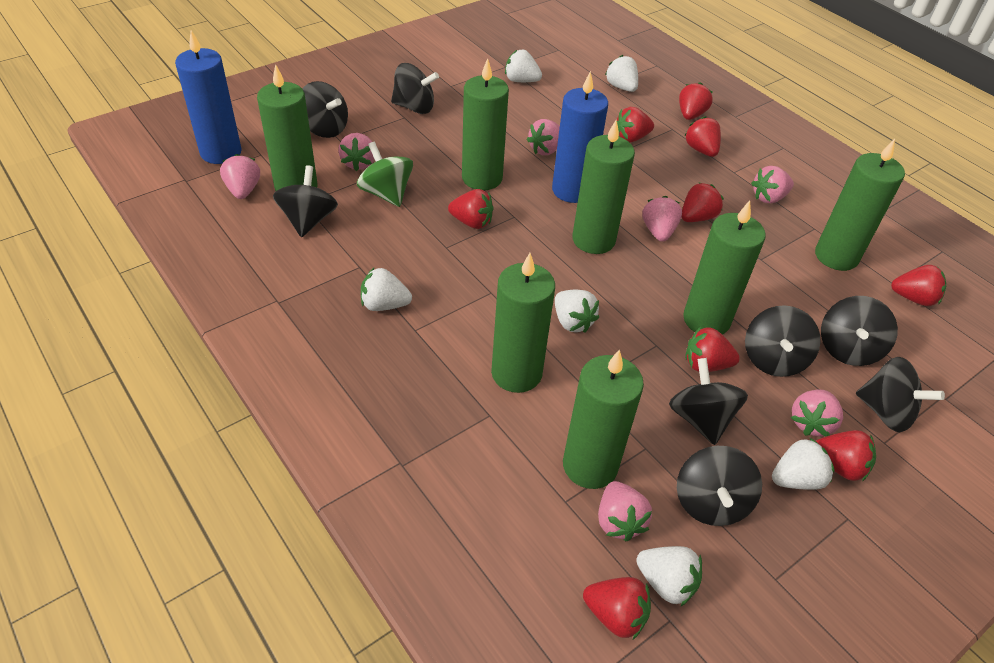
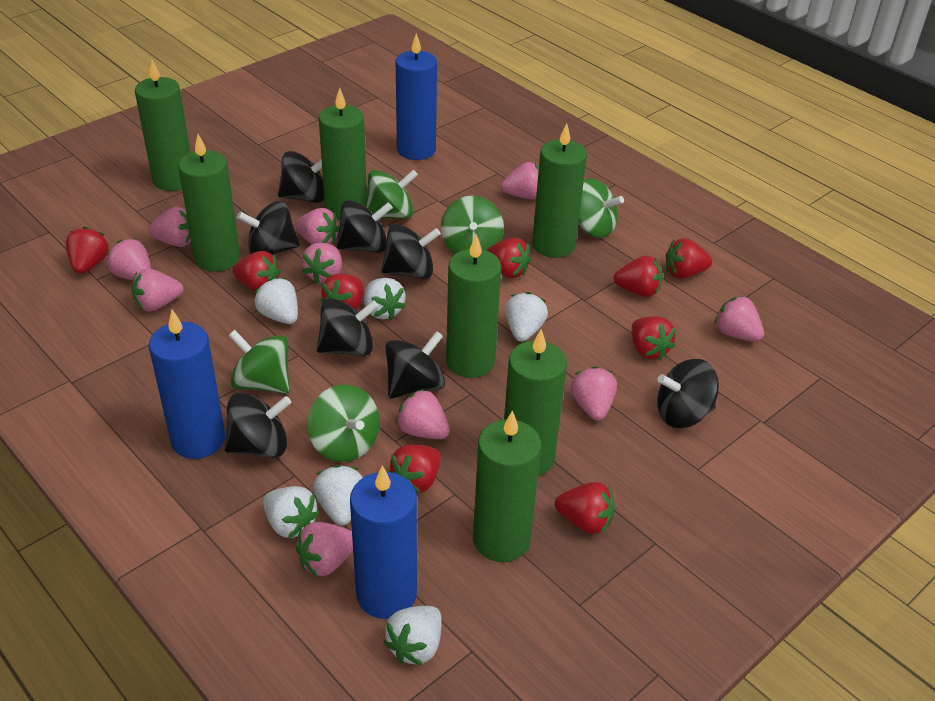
blue candle: [175,30,242,164] [552,71,608,203] = 2 -> [149,310,225,459] [350,465,417,619] [396,33,437,160] = 3
green spinning top: [357,142,413,207] = 1 -> [228,330,289,394] [307,384,380,462] [366,170,418,219] [441,196,504,254] [578,178,624,238] = 5
pink strawberry: [220,154,260,199] [338,133,374,171] [527,119,560,155] [598,481,652,541] [642,196,682,242] [751,166,794,204] [791,389,843,437] = 7 -> [107,239,151,280] [132,268,184,312] [148,207,191,247] [295,208,340,245] [296,522,353,576] [301,243,342,284] [396,389,450,439] [501,162,539,199] [571,366,617,421] [714,296,764,342] = 10

